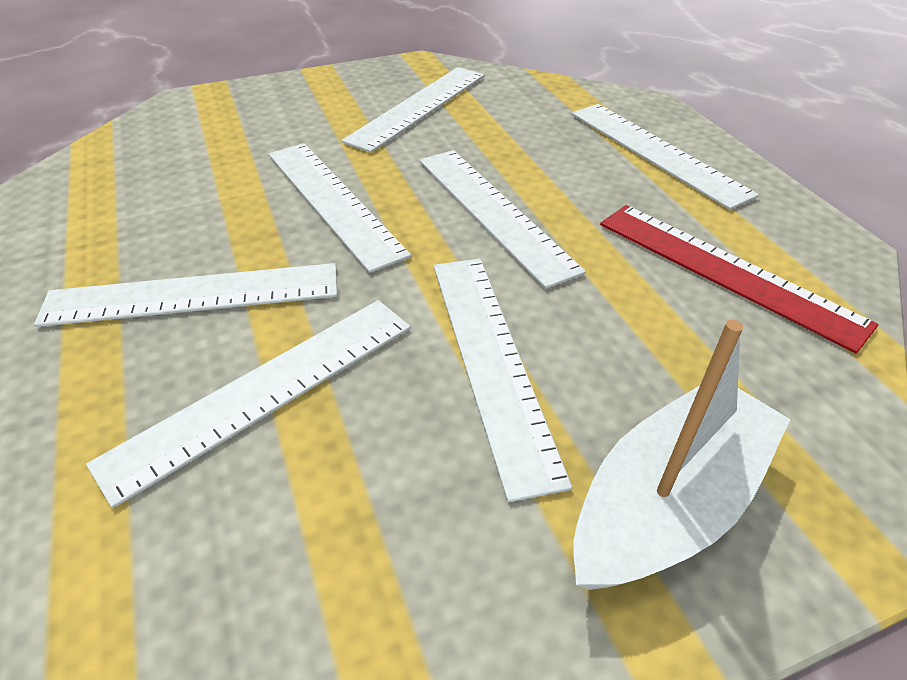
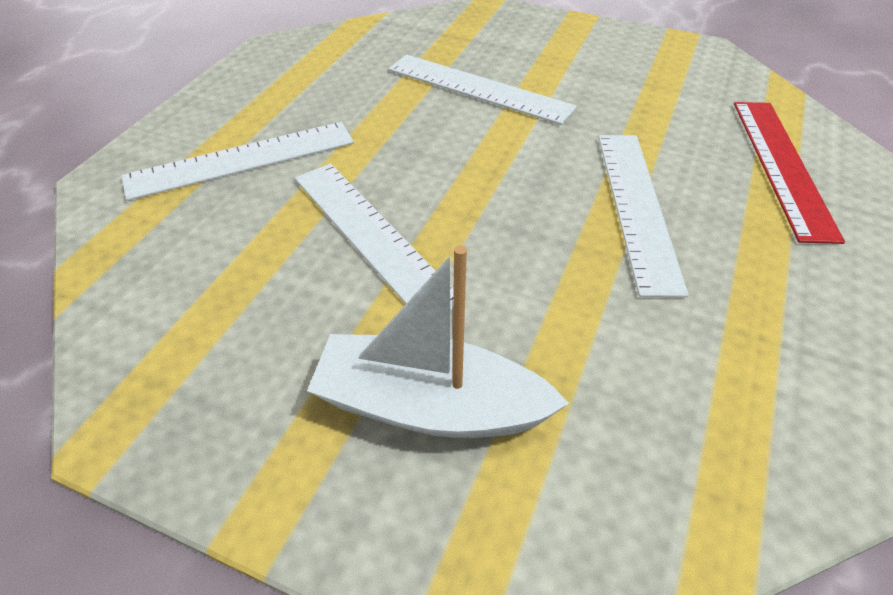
white ruler: [34,263,337,327] [86,300,411,508] [269,143,411,273] [341,67,485,153] [419,150,586,289] [434,258,572,502] [572,104,759,210] = 7 -> [121,122,354,201] [295,163,454,311] [388,54,577,125] [598,135,689,297] = 4

